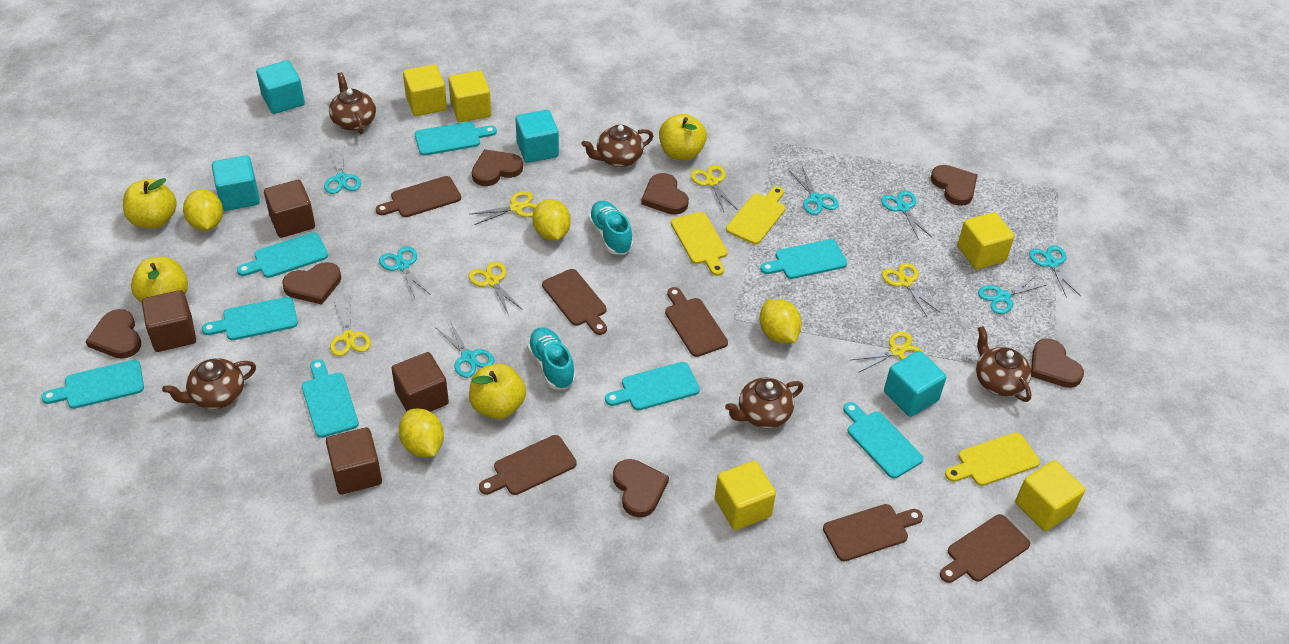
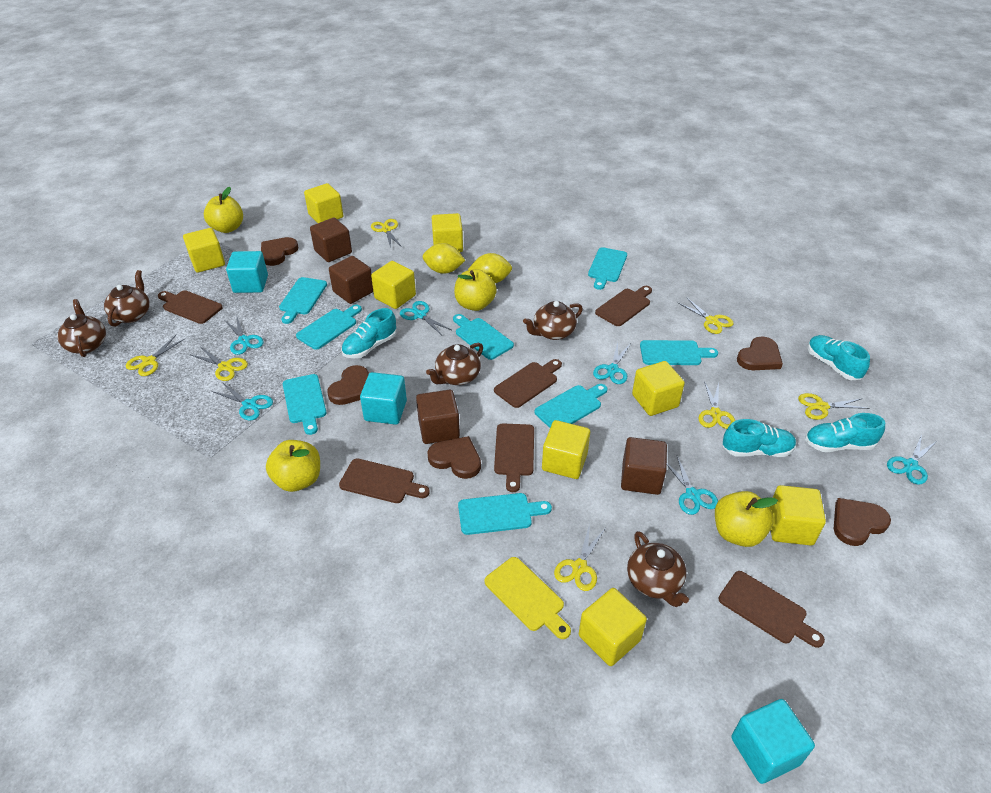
brown heart: [85,309,141,359] [282,262,341,305] [472,149,523,186] [613,459,669,517] [641,173,689,215] [931,165,977,206] [1031,338,1084,388] = 7 -> [261,237,298,266] [328,365,369,405] [427,436,481,479] [737,336,783,370] [834,498,891,546] = 5
turquoise cube: [212,155,260,211] [256,60,305,114] [516,110,559,163] [884,351,946,417] = 4 -> [226,251,268,293] [360,372,407,425] [731,699,815,784] = 3
turquoise scissors: [324,148,361,194] [379,246,430,298] [435,321,494,378] [790,166,839,215] [881,191,932,240] [978,275,1046,314] [1029,245,1081,298] = 7 -> [212,382,273,421] [225,317,263,355] [400,301,451,335] [593,342,630,384] [667,456,718,515] [887,434,937,485] = 6
turquoise shoe: [527,327,576,389] [588,201,633,255] = 2 -> [341,308,397,358] [723,419,796,457] [805,413,885,452] [808,335,870,380] = 4
yellow cube: [403,64,447,116] [448,71,491,122] [715,461,776,530] [957,212,1014,270] [1015,460,1085,531] = 5 -> [183,228,225,273] [304,183,343,223] [371,261,416,309] [432,213,463,252] [542,420,590,479] [579,588,647,666] [632,361,685,416] [770,485,826,545] = 8
yellow cutting board: [671,212,728,276] [726,186,785,244] [945,432,1040,486] = 3 -> [484,557,571,639] = 1
yellow lemon: [183,189,223,231] [399,409,444,457] [533,199,571,241] [759,299,802,343] = 4 -> [423,243,465,274] [468,253,512,283] = 2
yellow scissors: [330,300,371,356] [468,262,523,314] [471,191,537,225] [691,165,738,212] [851,332,924,373] [882,263,939,317] = 6 -> [125,335,186,376] [191,347,248,381] [371,219,402,248] [554,523,606,591] [678,297,734,334] [699,381,735,429] [798,393,869,420] = 7

